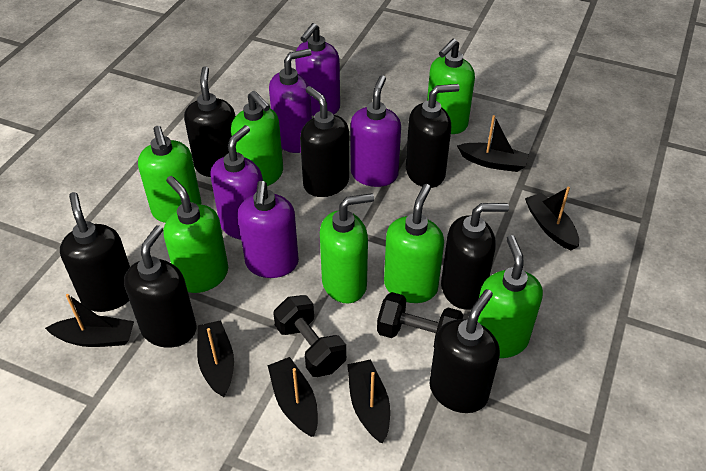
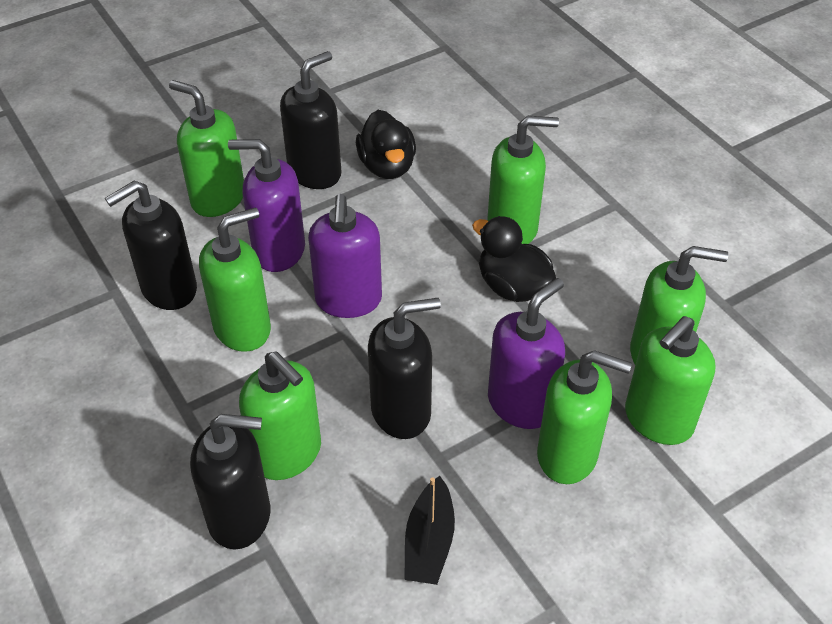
black boat: [45,294,134,347] [197,320,234,397] [268,357,318,437] [347,359,390,443] [457,115,529,172] [525,187,579,250] = 6 -> [404,476,455,585] = 1
black duck: none = 0 -> [356,110,416,179] [472,216,556,302] = 2
black dumbbell: [273,295,346,377] [377,292,463,347] = 2 -> none = 0
black soap dispenser: [60,192,130,312] [124,225,196,348] [184,66,235,177] [300,86,349,197] [406,84,460,188] [429,289,500,413] [441,203,509,310] = 7 -> [105,181,197,310] [190,414,270,549] [280,51,341,189] [368,298,441,439] = 4
purple soap dispenser: [210,125,263,240] [238,181,299,278] [269,49,312,153] [295,23,340,116] [351,75,401,187] = 5 -> [228,139,305,272] [308,194,382,318] [488,278,565,429] = 3

